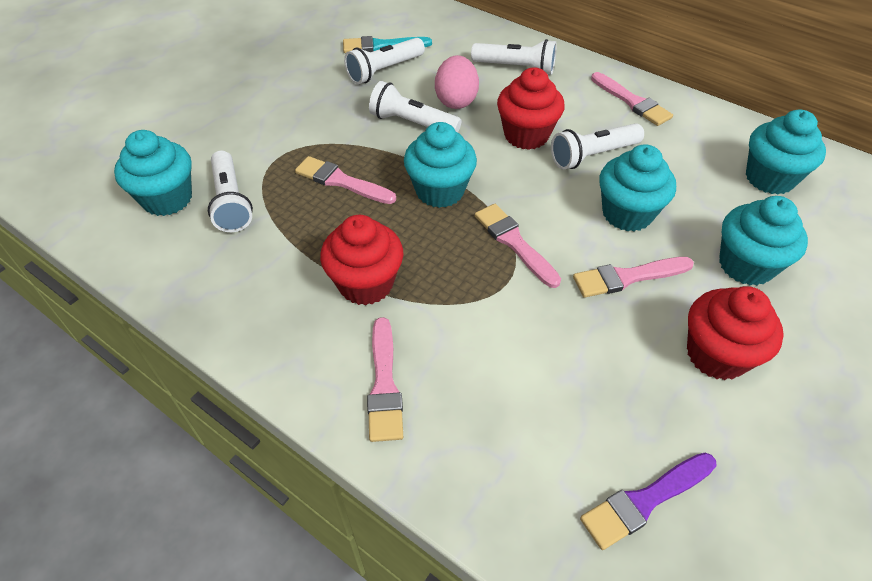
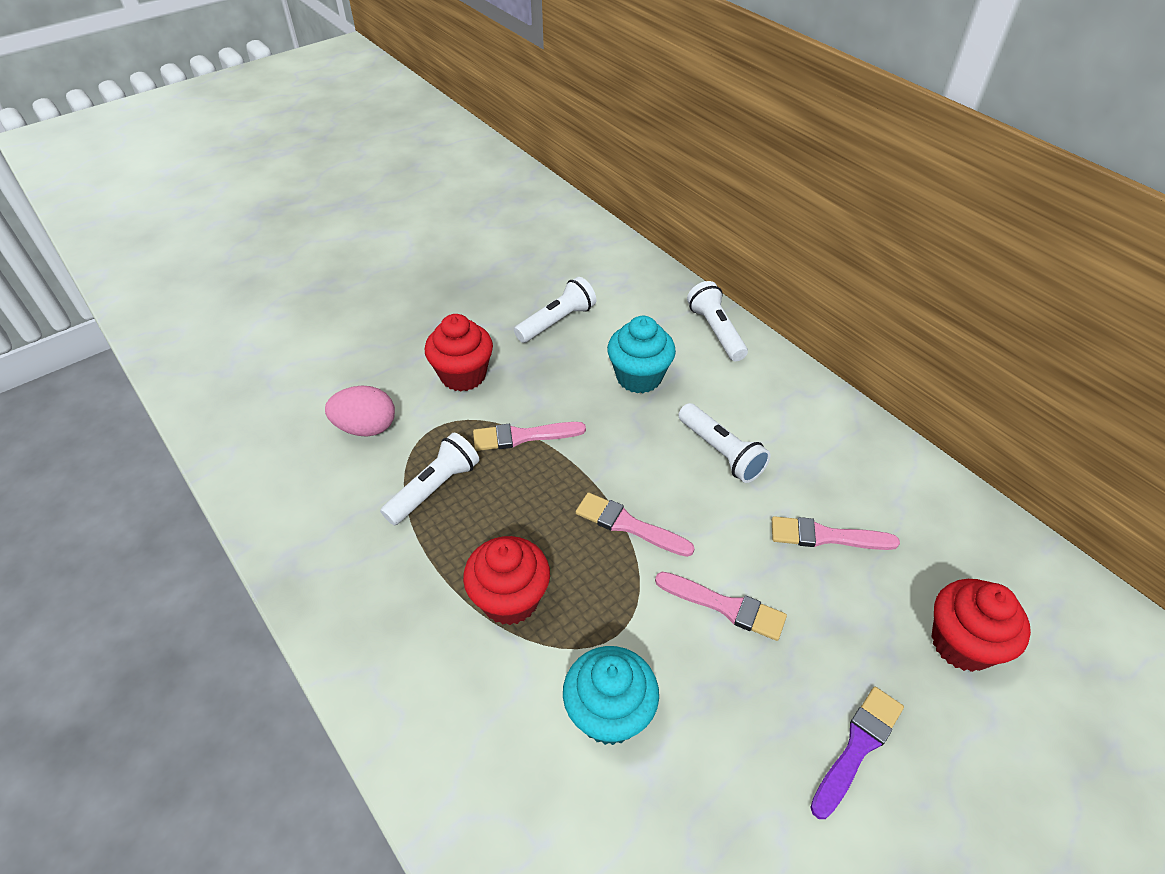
pink brush: [295,156,396,204] [367,317,403,442] [475,204,561,288] [573,257,694,298] [591,72,673,126] = 5 -> [473,422,586,451] [576,492,695,557] [655,572,787,641] [772,516,900,550] = 4
turquoise brush: [343,36,432,53] = 1 -> none = 0
turquoise cupcake: [114,130,192,216] [404,122,477,208] [599,144,676,232] [719,196,808,286] [746,109,826,195] = 5 -> [563,646,659,745] [607,316,676,393] = 2
white flashlight: [208,151,253,232] [344,38,425,84] [369,81,462,132] [471,39,557,75] [551,123,644,170] = 5 -> [380,433,479,526] [514,277,596,343] [678,403,771,483] [687,281,748,361] = 4

